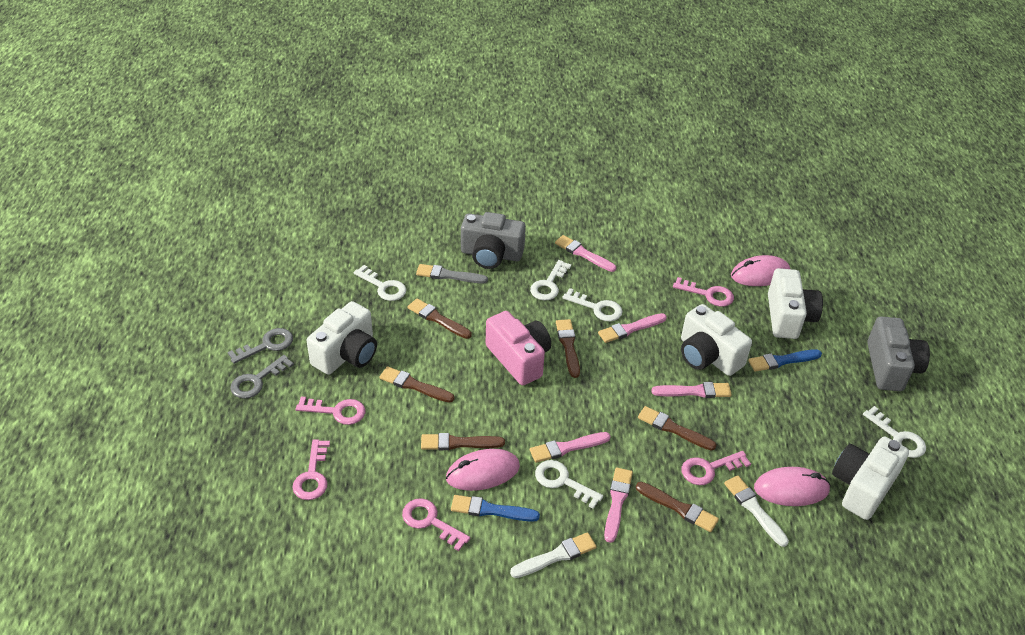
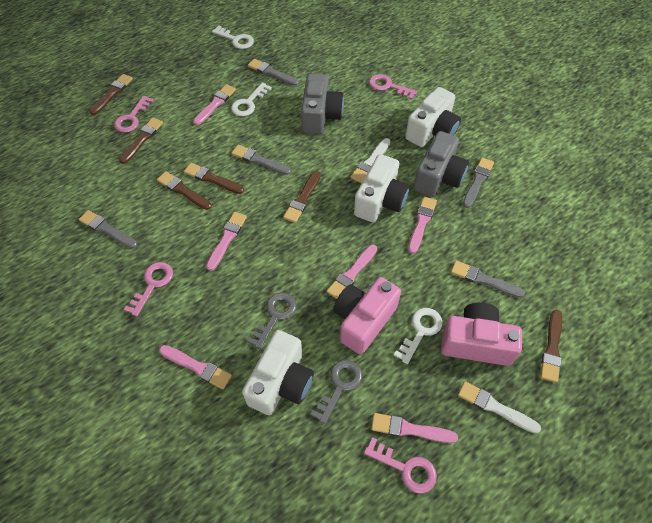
blue brush: [451,495,540,522] [748,349,822,372] = 2 -> none = 0
grey brush: [416,264,488,283] = 1 -> [79,210,137,249] [232,145,291,175] [248,59,299,86] [451,261,525,298] [463,157,494,208] = 5
pink brush: [530,432,610,463] [555,235,616,272] [598,313,667,343] [604,468,633,543] [651,382,732,398] = 5 -> [159,345,232,389] [193,84,236,125] [206,212,247,271] [327,245,377,299] [371,413,458,443] [408,196,437,254] = 6
pink camera: [486,311,551,385] = 1 -> [333,277,401,355] [441,303,522,366] = 2
pink key: [293,439,330,500] [296,397,365,425] [402,498,470,551] [673,277,734,307] [681,451,751,485] = 5 -> [114,96,154,133] [124,262,173,317] [364,437,437,494] [369,74,417,100] = 4
pink mouse: [446,449,520,491] [731,255,790,286] [754,467,831,506] = 3 -> none = 0
white camera: [307,301,377,375] [681,304,752,376] [768,268,823,339] [832,437,909,520] = 4 -> [242,330,314,415] [354,154,410,222] [405,87,461,147] = 3
white key: [354,265,406,301] [530,260,571,300] [535,460,603,509] [562,288,622,321] [863,406,926,458] = 5 -> [212,25,254,49] [231,82,272,116] [394,308,443,364] = 3

